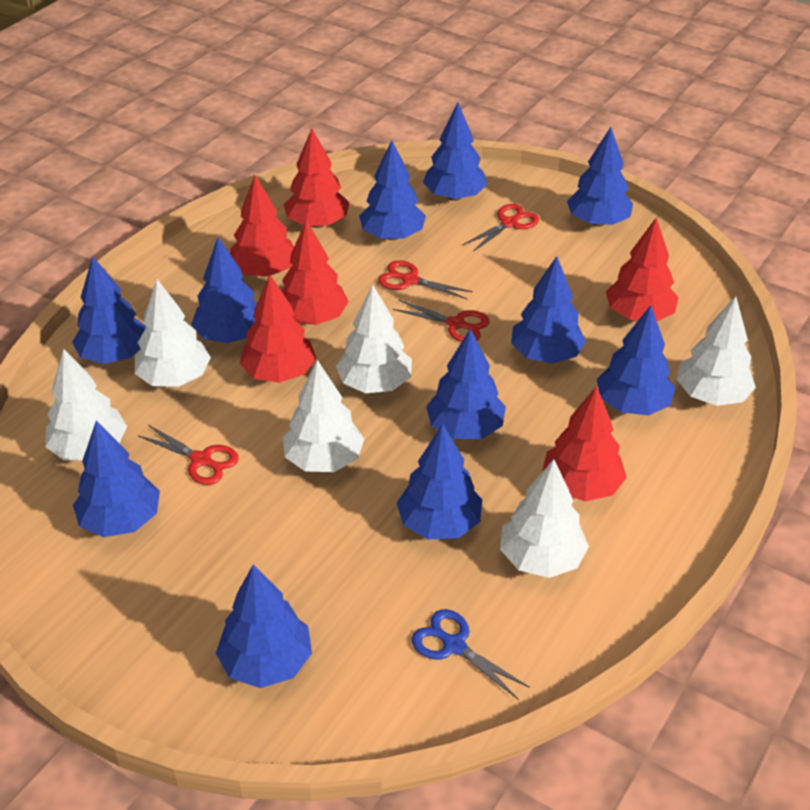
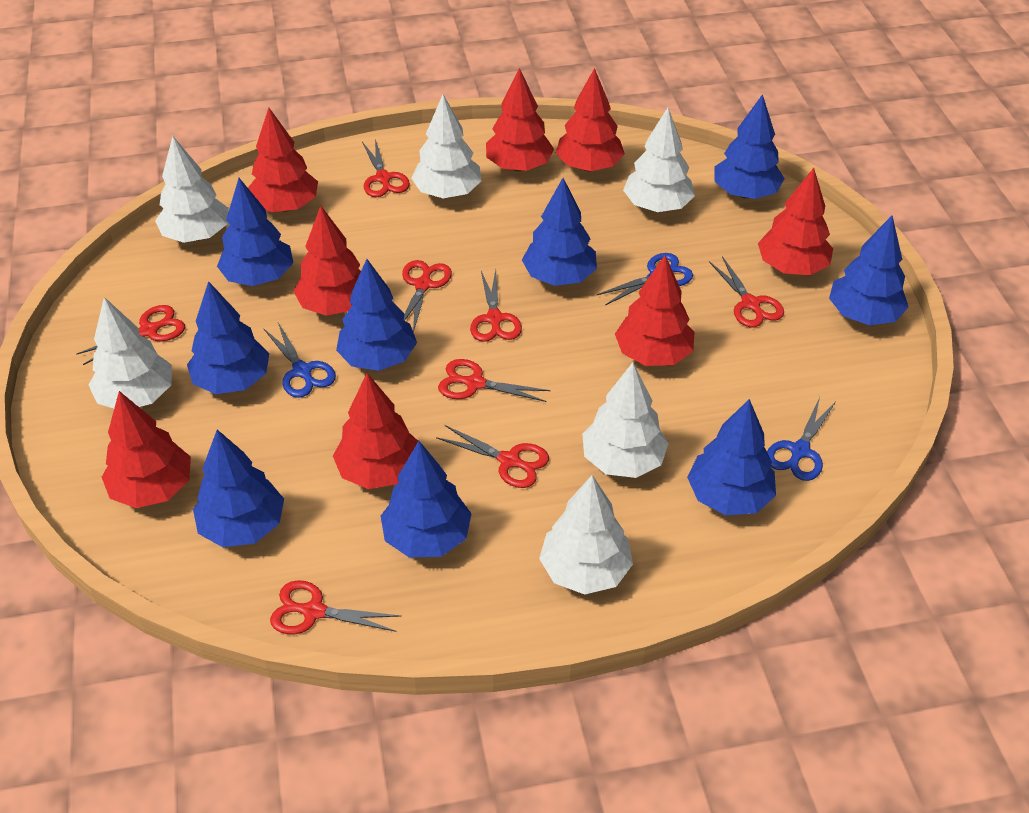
blue scissors: [411,609,530,699] = 1 -> [263,323,336,398] [596,253,693,305] [767,397,836,481] = 3
blue tree: [72,256,147,364] [73,421,160,537] [191,238,257,343] [216,564,312,688] [359,140,426,240] [397,424,482,540] [423,103,487,201] [426,329,506,439] [511,256,586,364] [567,127,633,227] [597,305,675,415] = 11 -> [187,281,269,394] [193,430,284,547] [217,178,293,286] [336,259,417,371] [381,441,472,558] [522,178,597,286] [687,399,776,515] [714,94,785,199] [829,216,908,326] = 9
red scissors: [138,425,239,485] [378,260,473,299] [392,300,490,342] [463,204,539,252] = 4 -> [76,305,185,365] [270,580,402,634] [362,139,410,197] [402,260,452,333] [436,425,549,488] [438,359,550,402] [470,270,522,342] [709,256,784,327] = 8
red tree: [230,175,294,277] [240,274,316,383] [281,220,349,325] [284,129,350,228] [542,386,627,501] [606,218,679,321] = 6 -> [102,391,191,508] [248,108,318,212] [293,206,361,316] [333,373,418,489] [486,68,554,171] [556,68,625,171] [615,255,694,366] [758,168,833,275] = 8

